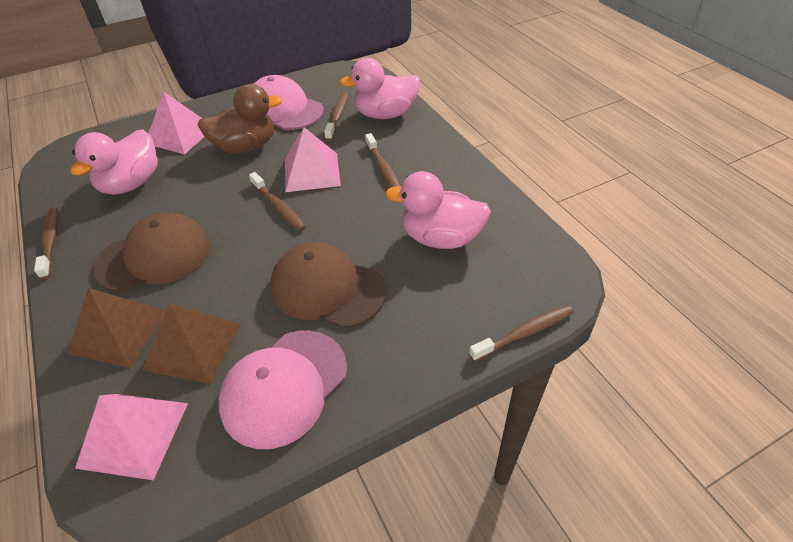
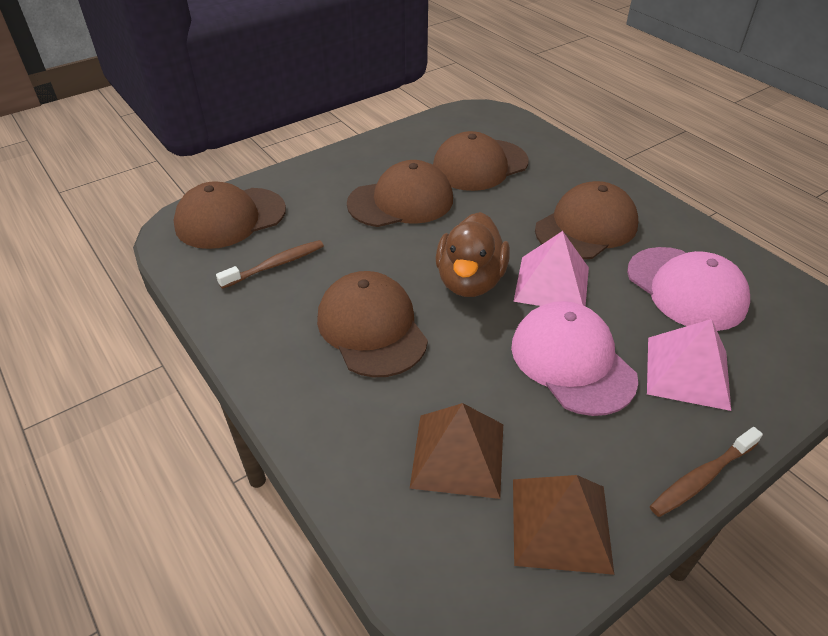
brown cap: [93,212,211,292] [270,242,386,328] = 2 -> [174,181,286,249] [317,271,428,377] [347,160,453,227] [433,131,529,191] [535,181,638,260] = 5
brown toothbrush: [34,207,58,279] [249,172,306,231] [324,92,348,141] [365,133,401,187] [469,305,574,362] = 5 -> [216,240,324,289] [650,427,763,517] = 2
pink duck: [70,129,158,195] [339,58,420,119] [385,171,491,249] = 3 -> none = 0
pink pyramid: [75,394,188,480] [148,92,205,154] [285,127,341,192] = 3 -> [513,231,589,306] [647,319,731,411] = 2

